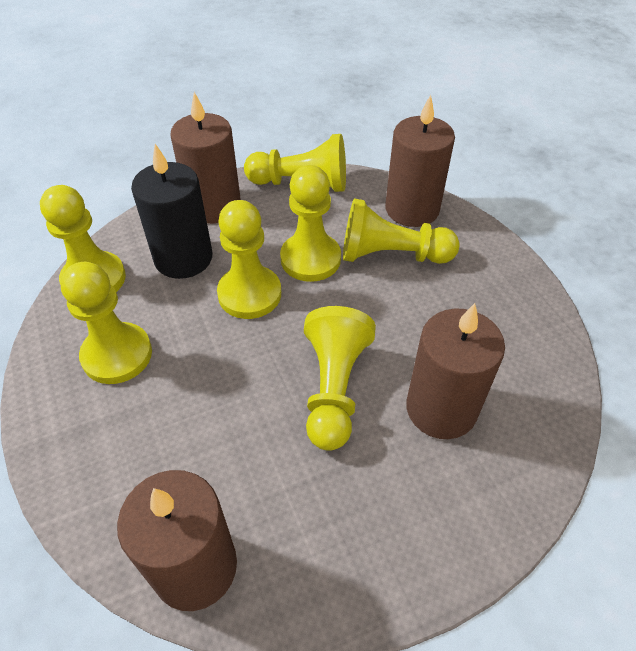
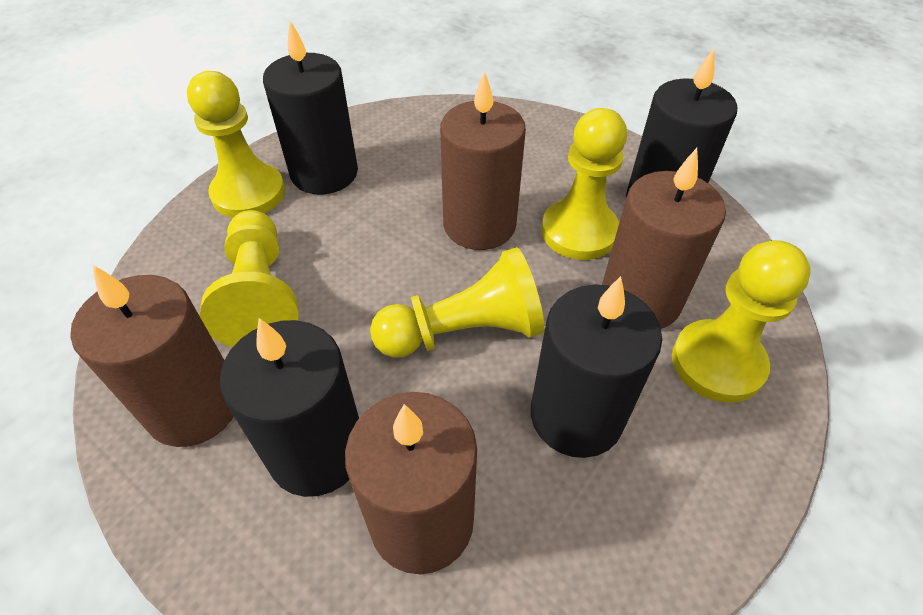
black candle: [131,144,212,279] = 1 -> [220,318,359,497] [263,21,358,195] [531,276,662,458] [626,48,737,197] = 4
yellow pawn: [40,185,126,292] [60,262,152,384] [217,200,281,319] [244,134,346,192] [280,165,341,282] [304,306,376,451] [343,198,460,264] = 7 -> [187,71,285,218] [200,210,298,347] [370,247,544,358] [541,108,627,260] [672,240,811,403] = 5

